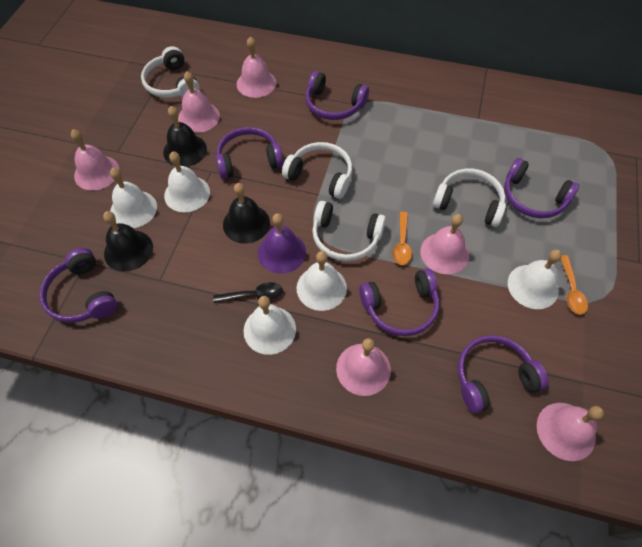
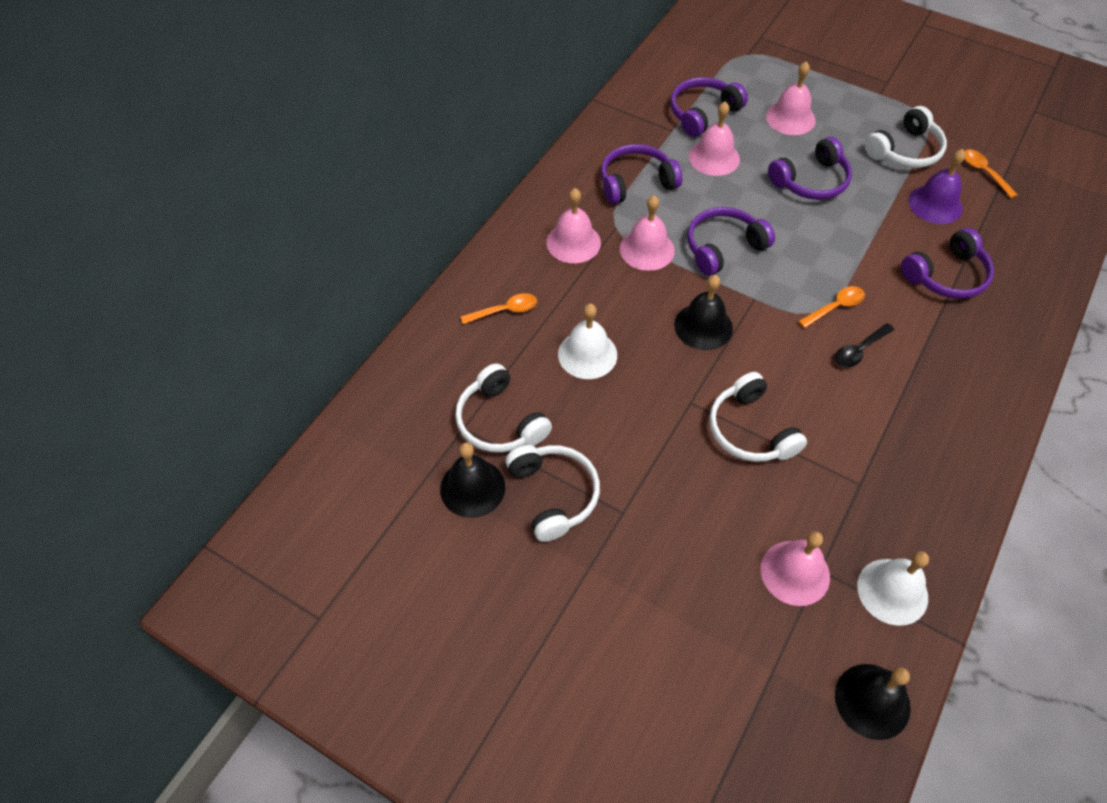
orange spoon: [392,212,412,265] [561,255,588,315] = 2 -> [461,293,537,324] [798,286,865,328] [964,149,1018,198] = 3
pink bell: [71,129,119,191] [178,72,220,133] [237,36,276,98] [336,338,391,396] [420,214,469,274] [537,403,604,461] = 6 -> [546,188,601,263] [620,196,675,271] [689,102,740,176] [761,531,830,606] [766,61,816,135] = 5
purple headphones: [39,248,117,323] [216,127,284,179] [306,71,369,120] [359,268,439,336] [458,335,548,413] [504,158,579,218] = 6 -> [601,144,682,204] [670,77,748,137] [687,207,775,276] [768,137,852,200] [901,228,994,299] = 5
white bell: [110,168,157,228] [164,151,210,212] [243,296,296,355] [297,251,347,311] [508,250,562,309] = 5 -> [558,304,617,379] [857,551,929,626] = 2

